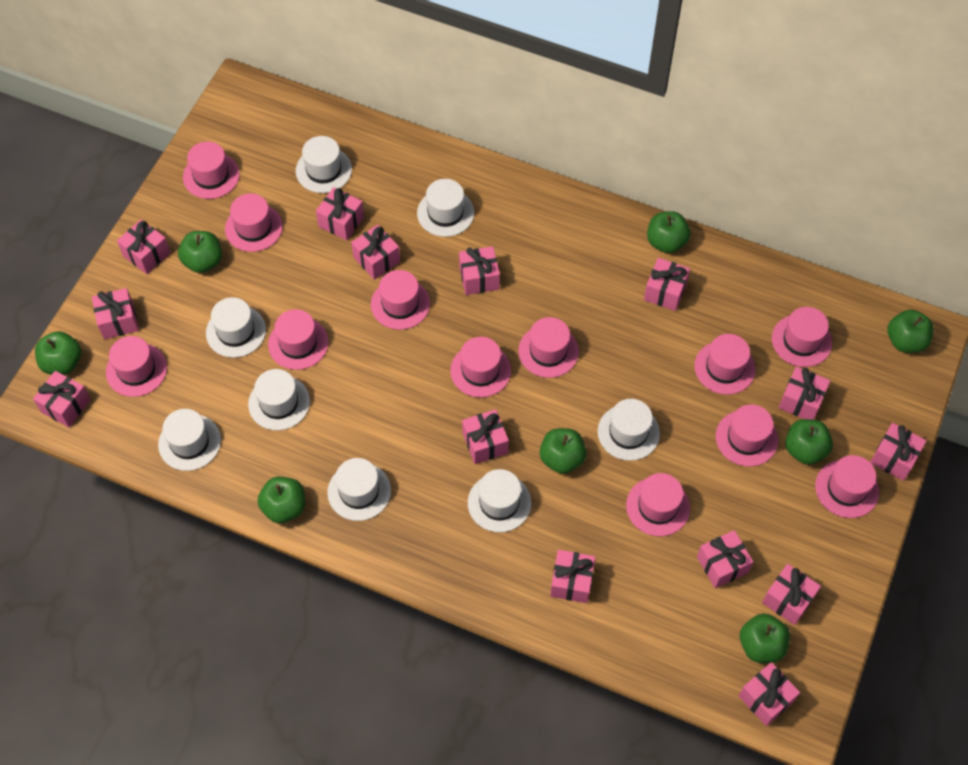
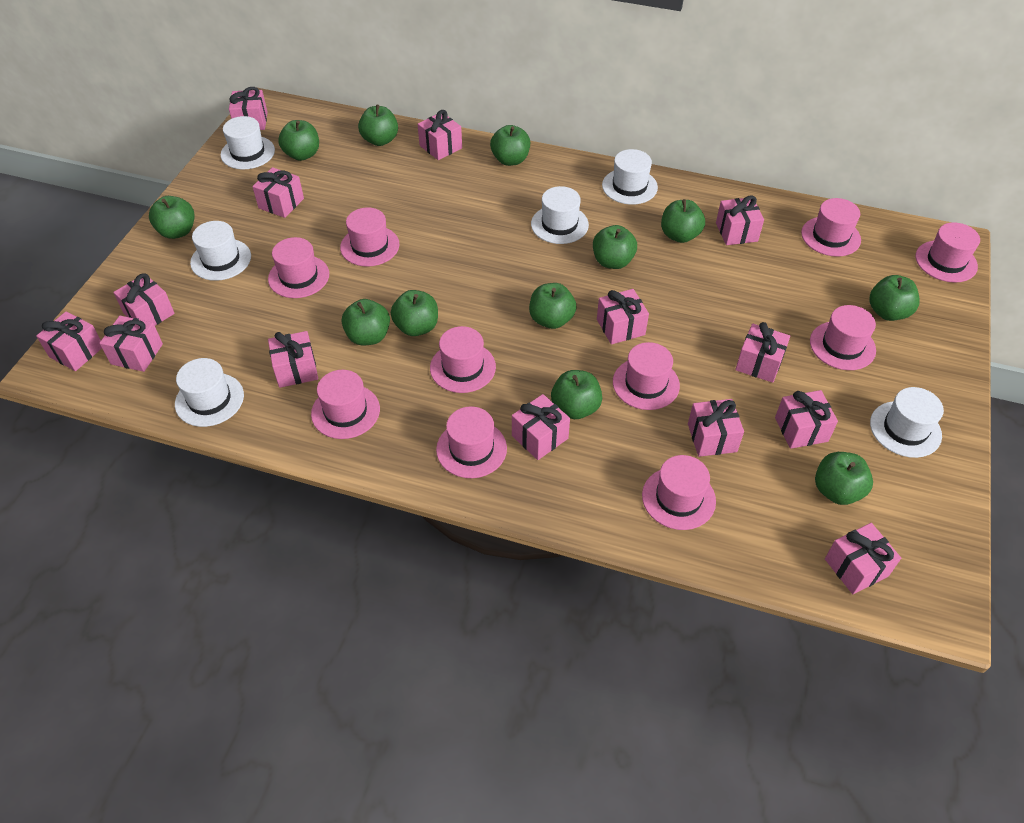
green apple: [35,331,81,375] [178,231,222,273] [258,477,305,523] [540,428,587,474] [647,211,691,253] [740,613,790,663] [785,419,833,465] [888,310,934,353] = 8 -> [149,196,194,239] [278,120,319,161] [342,299,390,345] [358,105,398,146] [391,290,438,336] [490,125,530,166] [529,283,577,329] [551,370,602,419] [593,225,637,269] [661,199,705,243] [815,452,873,505] [869,275,920,321] = 12
pink hat: [106,336,167,397] [183,142,240,199] [225,193,283,252] [268,309,328,370] [371,270,430,330] [450,337,511,398] [518,317,579,378] [626,473,690,536] [694,334,756,395] [716,404,778,467] [772,307,832,367] [815,455,879,518] = 12 -> [268,237,329,298] [311,370,380,439] [340,207,399,267] [430,326,496,393] [436,406,507,478] [613,342,680,410] [642,455,716,530] [801,198,861,257] [810,305,876,370] [915,222,980,283] = 10
white hat: [158,409,221,471] [206,297,266,358] [248,369,310,430] [296,136,352,193] [327,458,391,521] [417,179,474,237] [468,469,531,532] [598,399,660,461] = 8 -> [175,358,244,427] [190,221,251,281] [221,116,275,170] [531,186,589,244] [602,149,658,205] [870,387,944,458] = 6

